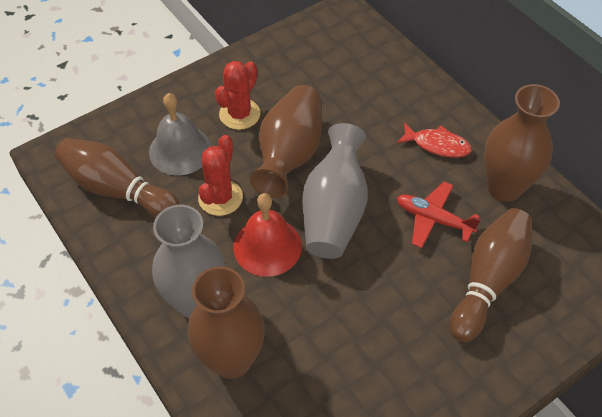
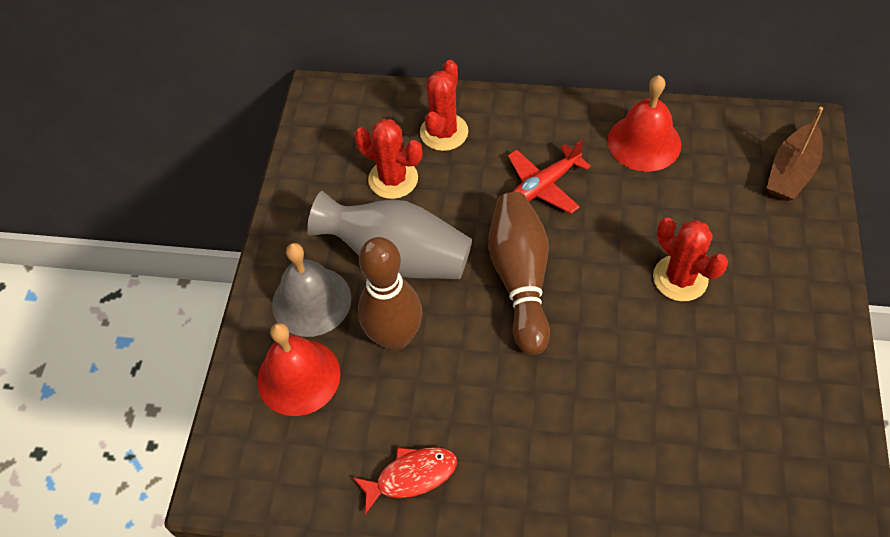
brown boat: none = 0 -> [767,107,823,201] = 1
brown vase: [188,266,265,379] [250,85,322,198] [484,84,560,202] = 3 -> none = 0
grey vase: [152,205,226,318] [302,123,368,259] = 2 -> [307,191,472,279] = 1
red bell: [233,193,302,277] = 1 -> [257,323,341,416] [608,75,681,172] = 2
red cactus: [198,135,243,216] [215,61,260,130] = 2 -> [354,119,422,199] [420,60,468,151] [653,218,728,301] = 3

